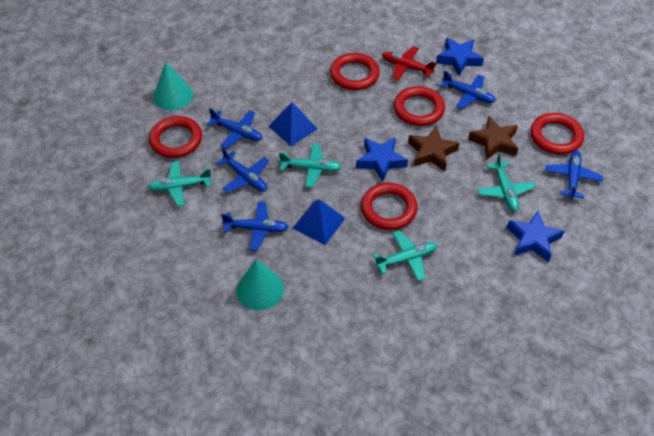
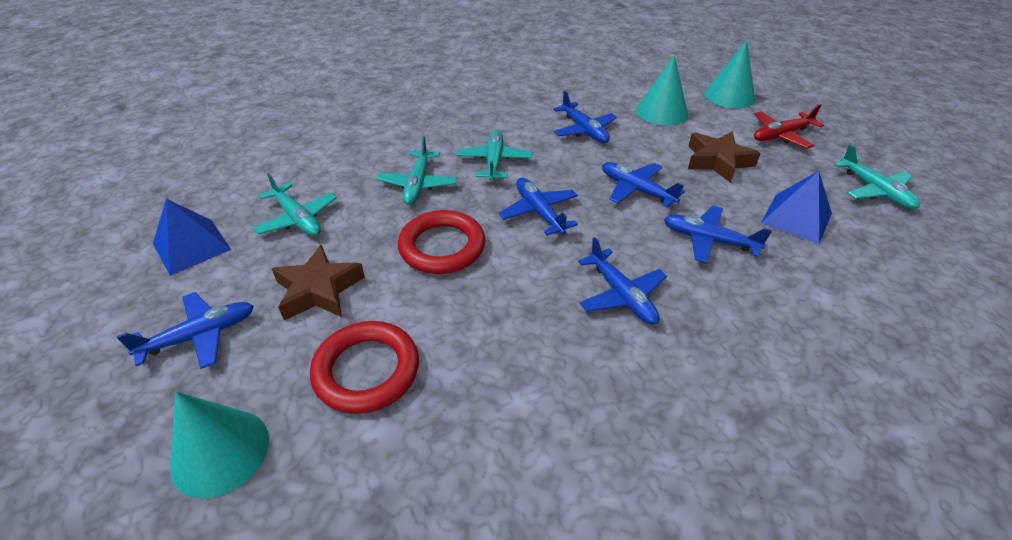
blue plane: [207,109,262,148] [217,147,269,193] [221,201,289,251] [440,71,496,109] [545,150,603,199] = 5 -> [117,292,254,369] [499,178,578,236] [553,91,617,143] [578,237,667,325] [602,162,685,207] [664,206,772,263] = 6
blue star: [356,137,408,182] [436,38,484,76] [507,211,564,262] = 3 -> none = 0
red ring: [149,116,202,158] [330,53,380,90] [361,183,418,230] [394,86,445,126] [531,113,584,155] = 5 -> [310,321,419,414] [398,210,485,274] = 2
turquoise cone: [153,62,193,110] [236,259,284,310] = 2 -> [170,392,269,498] [636,55,688,126] [704,40,755,109] = 3

